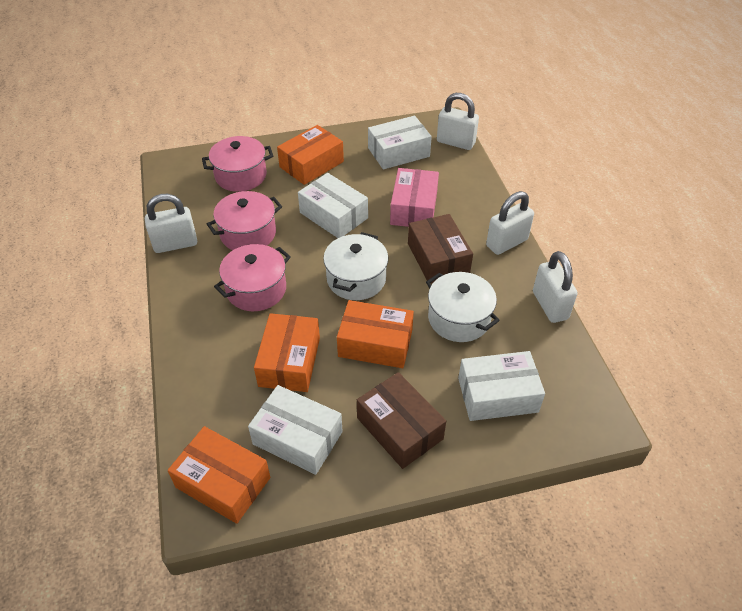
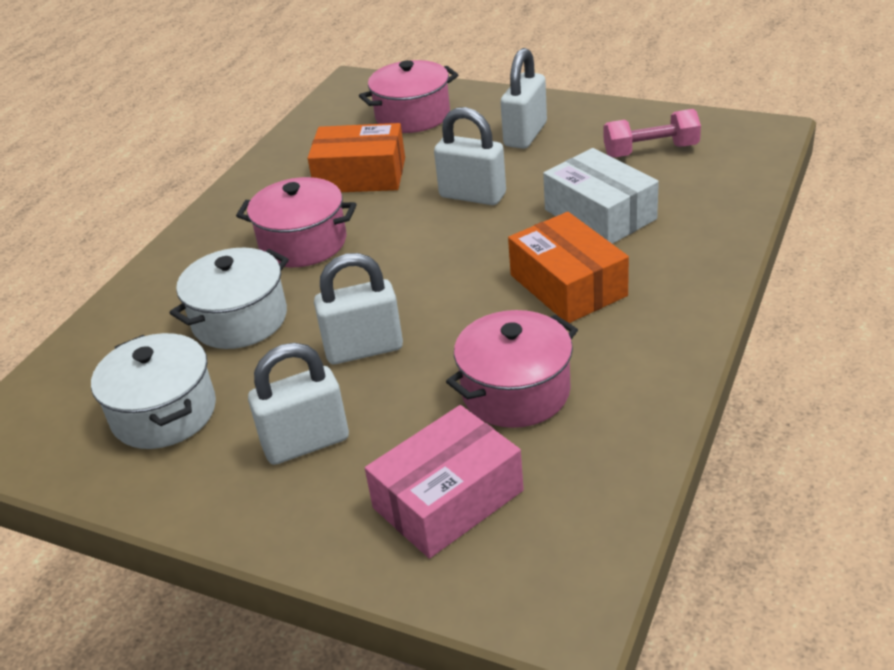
brown box: [357,372,446,469] [408,214,473,284] = 2 -> none = 0
orange box: [168,426,270,524] [254,313,320,392] [277,125,344,185] [337,300,414,368] = 4 -> [308,123,405,192] [508,212,629,323] = 2
pink dumbbell: none = 0 -> [604,109,701,157] = 1
white box: [248,385,343,475] [298,173,368,238] [368,116,432,170] [458,351,545,421] = 4 -> [543,148,659,244] = 1

